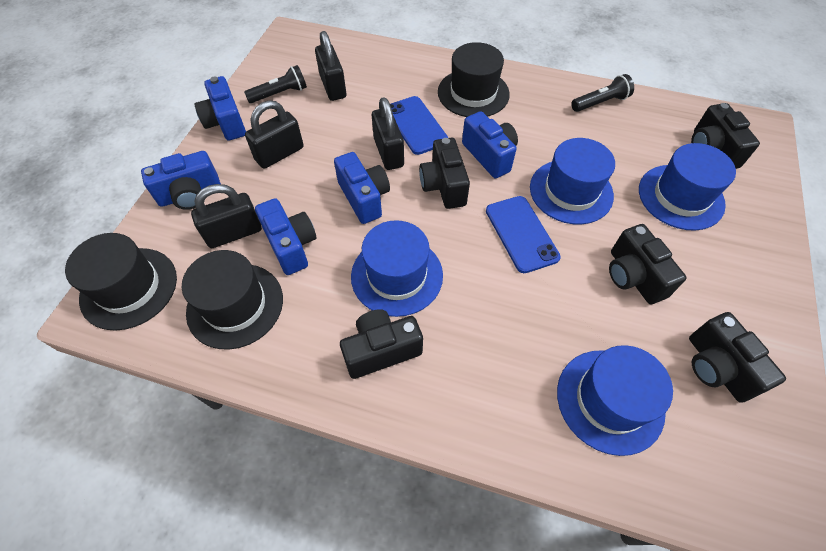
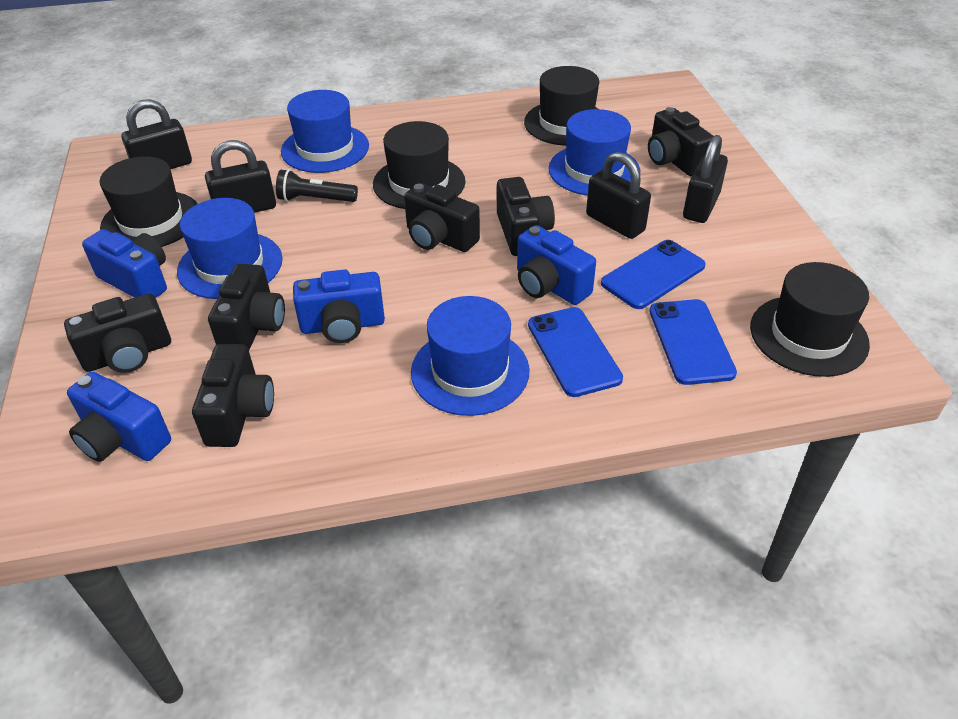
black camera: [340,309,423,379] [419,138,470,209] [609,224,686,304] [689,312,786,403] [691,103,760,169] = 5 -> [64,293,171,373] [192,344,274,447] [208,264,285,350] [404,183,480,252] [497,177,555,256] [648,107,713,176] = 6
black flashlight: [244,65,307,103] [571,74,634,112] = 2 -> [276,169,358,202] = 1
black hat: [65,233,177,331] [182,250,283,350] [438,42,510,117] = 3 -> [100,156,198,247] [373,121,466,209] [524,66,599,146] [750,262,870,377] = 4
blue camera: [141,151,221,210] [194,76,246,141] [255,198,317,275] [334,152,390,224] [462,111,518,178] = 5 -> [67,372,171,462] [82,229,167,298] [293,269,385,343] [517,225,596,305] = 4
blue phone: [390,96,448,155] [486,196,561,273] = 2 -> [528,307,623,397] [601,240,706,309] [650,299,737,385] = 3

